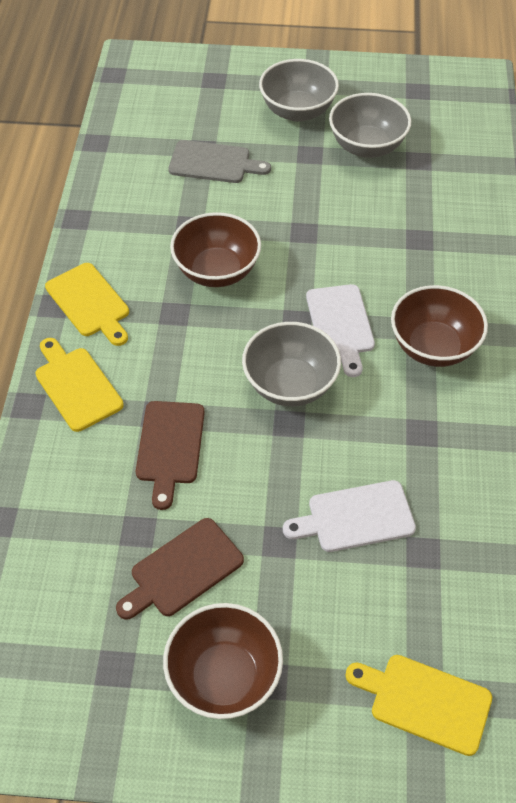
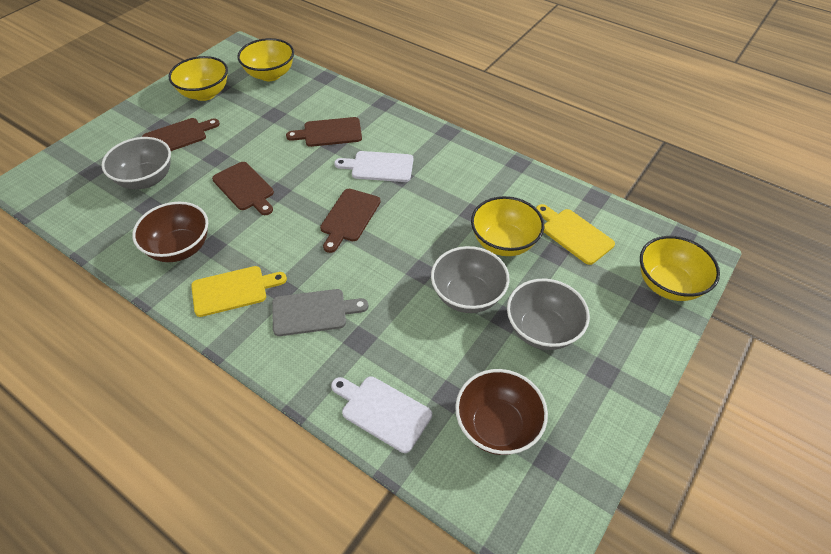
brown bowl: [163,603,283,719] [170,212,261,287] [391,285,488,367] = 3 -> [132,202,208,262] [455,369,548,455] = 2
brown cutting board: [116,518,244,620] [136,401,205,510] = 2 -> [142,118,220,151] [212,162,274,215] [286,117,362,147] [320,189,381,253] = 4
yellow bowl: none = 0 -> [169,56,228,101] [237,38,294,81] [471,196,544,256] [640,236,720,301] = 4
yellow cutting board: [35,338,124,432] [45,263,129,346] [345,655,492,756] = 3 -> [191,266,287,317] [536,204,615,265] = 2

